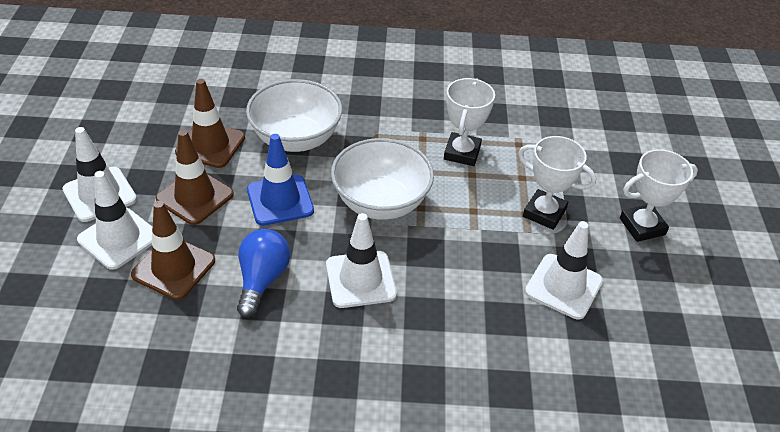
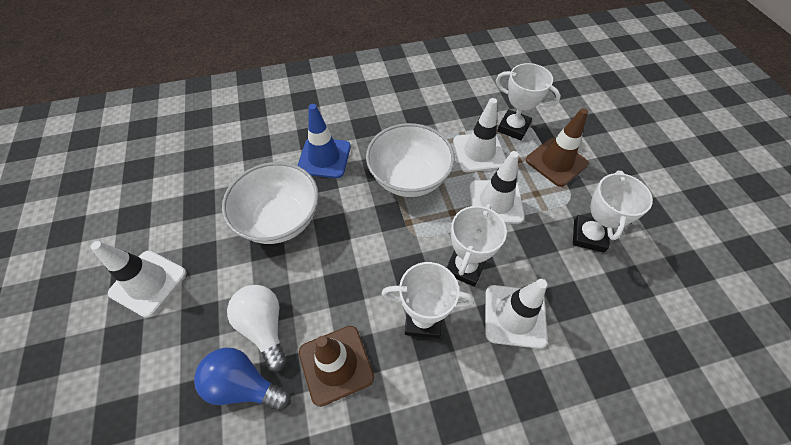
brown traffic cone: [131,201,215,300] [156,130,234,225] [175,79,245,168] = 3 -> [299,326,374,407] [526,108,588,187] = 2
white light bulb: none = 0 -> [227,285,287,372] = 1
white trophy: [444,78,495,166] [518,136,596,230] [620,149,698,242] = 3 -> [382,262,474,338] [447,204,507,287] [496,63,561,140] [573,171,653,252] = 4

